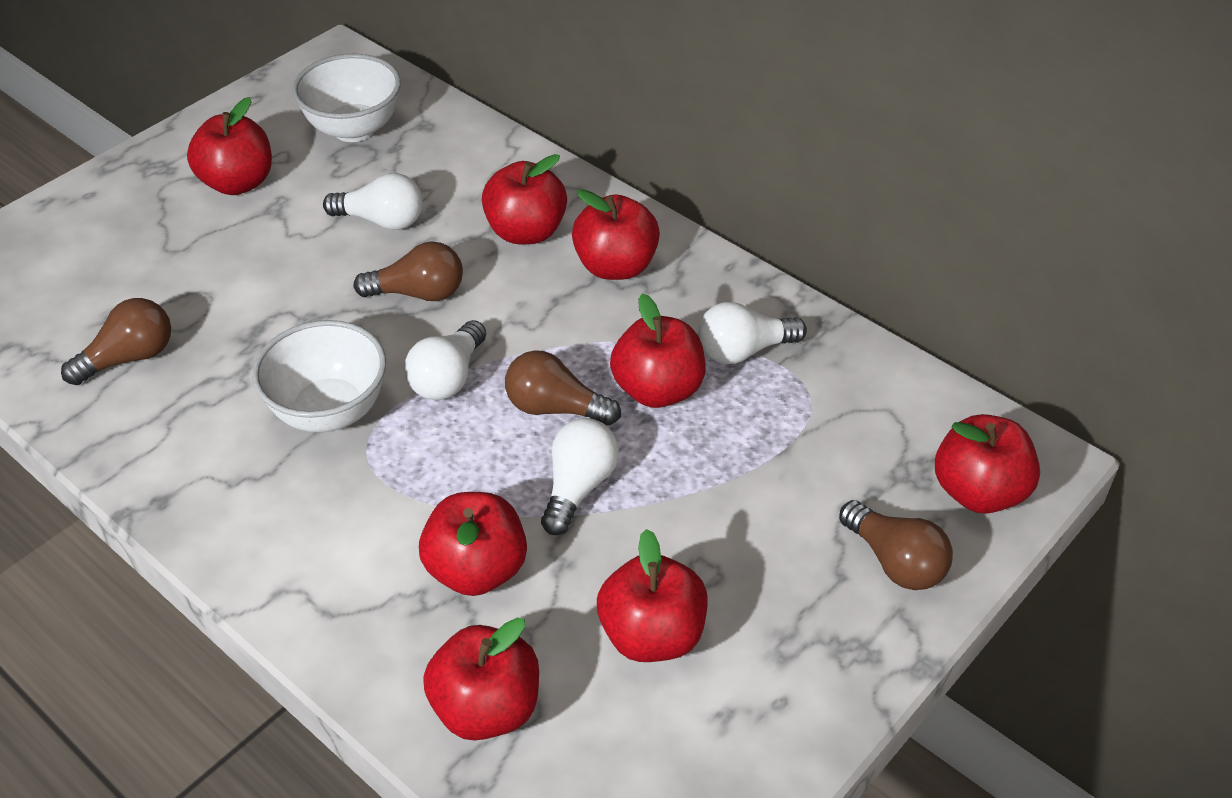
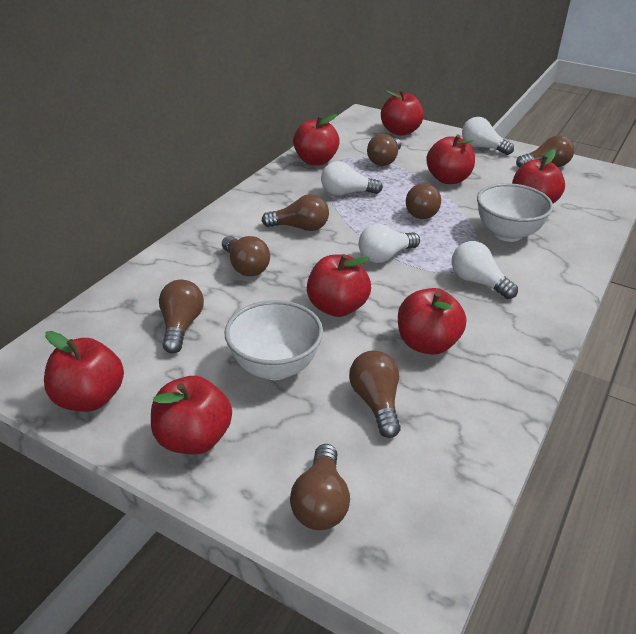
brown light bulb: [61,298,171,385] [354,241,463,301] [505,350,621,426] [839,500,953,590] = 4 -> [159,280,204,353] [222,236,270,276] [262,194,329,231] [290,444,350,530] [349,350,401,438] [367,134,401,166] [406,183,441,219] [516,135,574,168] = 8

